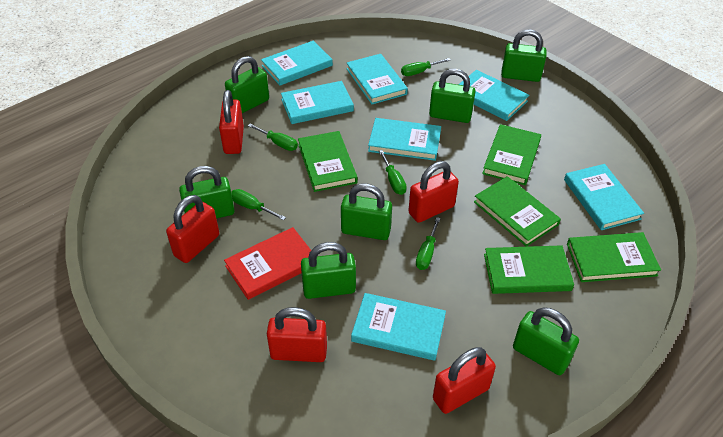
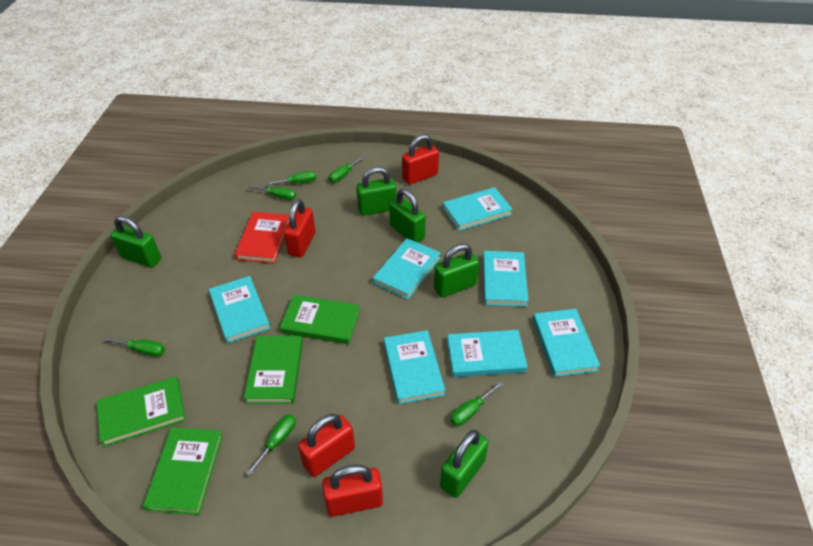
green book: [298,131,357,192] [474,176,561,247] [482,124,541,185] [484,245,574,294] [567,232,661,282] = 5 -> [97,377,186,447] [143,427,223,515] [244,336,303,404] [280,295,360,344] = 4
green padlock: [179,166,234,218] [225,56,269,113] [301,242,356,299] [341,183,392,240] [429,69,476,123] [501,29,547,82] [513,307,579,375] = 7 -> [110,216,161,268] [356,167,397,216] [389,189,426,243] [434,244,479,297] [440,430,489,498] = 5
green screwdriver: [231,189,286,220] [248,124,298,151] [379,150,407,195] [401,58,450,76] [416,217,441,270] = 5 -> [104,337,165,356] [246,415,296,476] [248,185,296,200] [266,171,316,185] [329,156,365,183] [450,381,503,426] = 6
red padlock: [166,195,219,263] [219,90,244,154] [267,307,327,362] [408,161,459,223] [433,347,496,414] = 5 -> [284,199,315,258] [298,414,355,477] [322,465,383,517] [402,134,439,185] = 4

